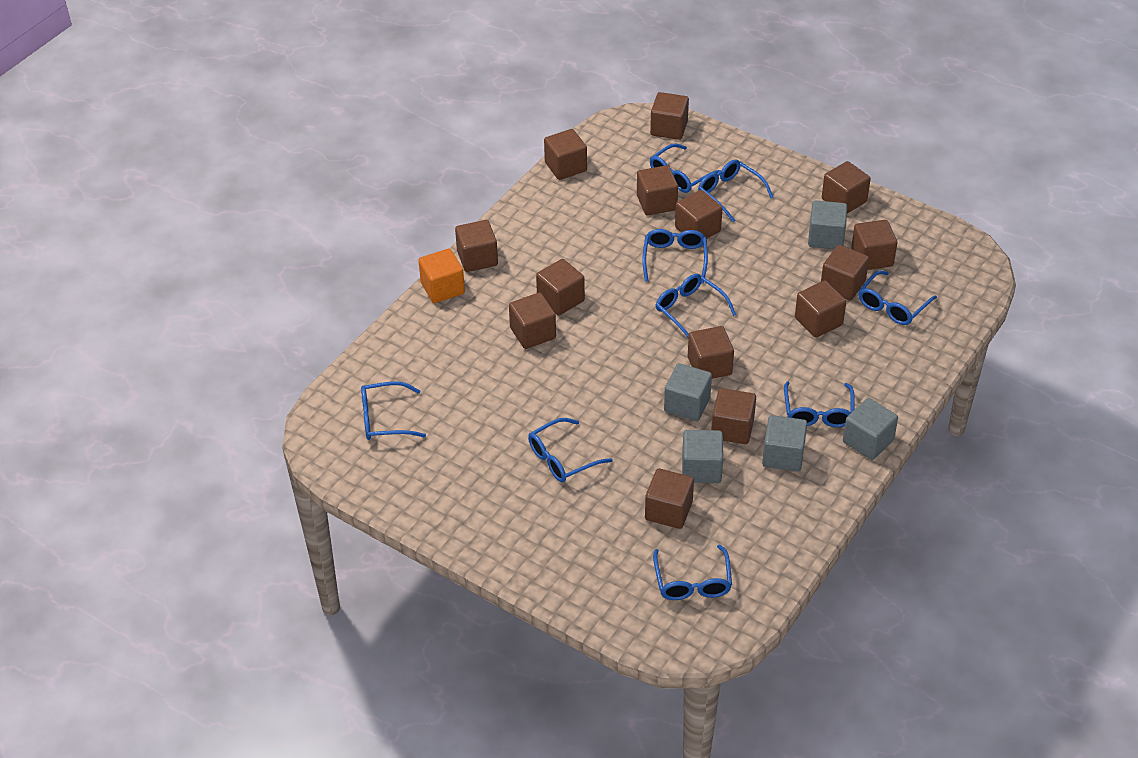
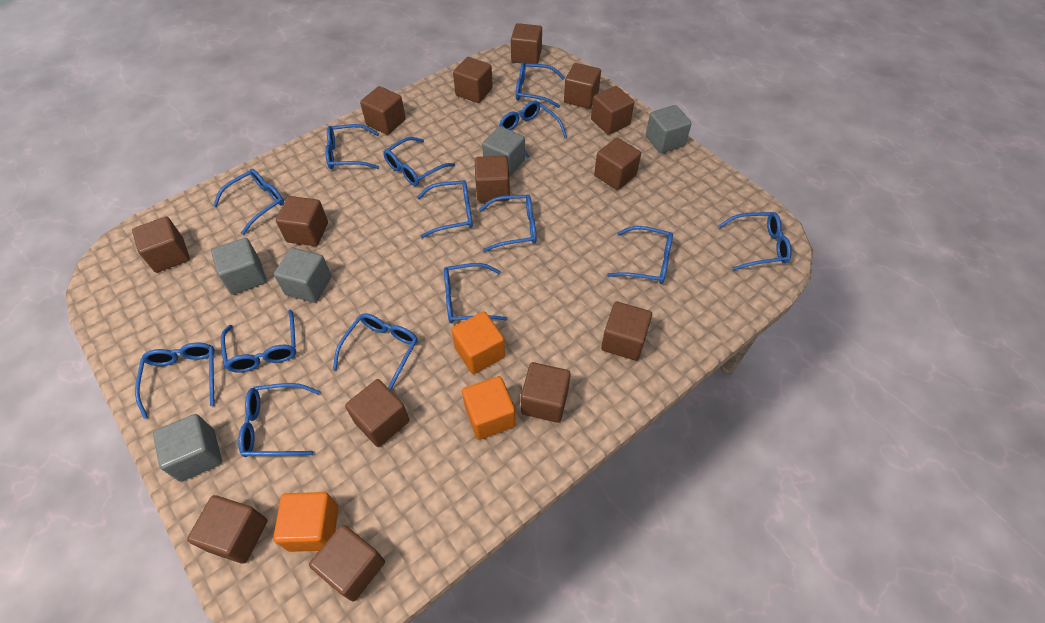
blue glasses: [361,381,426,440] [528,418,613,483] [642,229,708,284] [650,143,722,193] [653,545,732,600] [656,274,736,338] [698,159,773,223] [784,381,855,428] [858,271,937,325] = 9 -> [135,342,215,419] [213,169,284,235] [221,309,296,373] [238,383,320,457] [325,124,379,169] [333,313,418,390] [383,137,455,186] [417,180,473,238] [444,263,508,323] [479,194,536,252] [499,101,567,158] [516,62,565,108] [607,226,673,284] [718,212,792,270] = 14
orange cube: [418,249,465,303] = 1 -> [273,492,339,552] [451,311,505,374] [462,376,516,440] = 3

